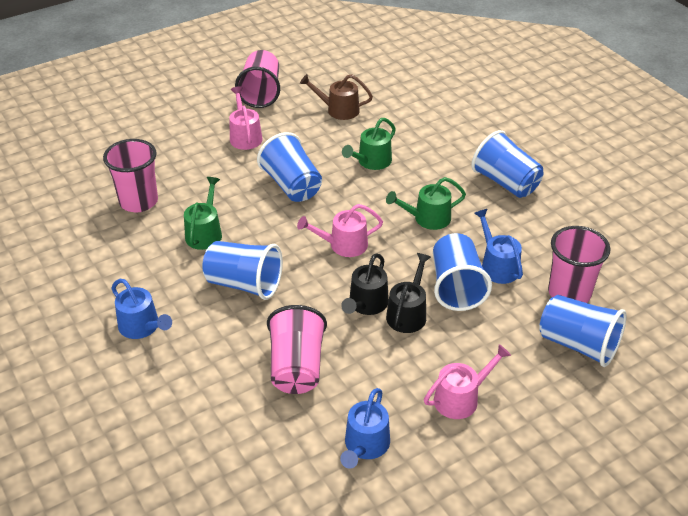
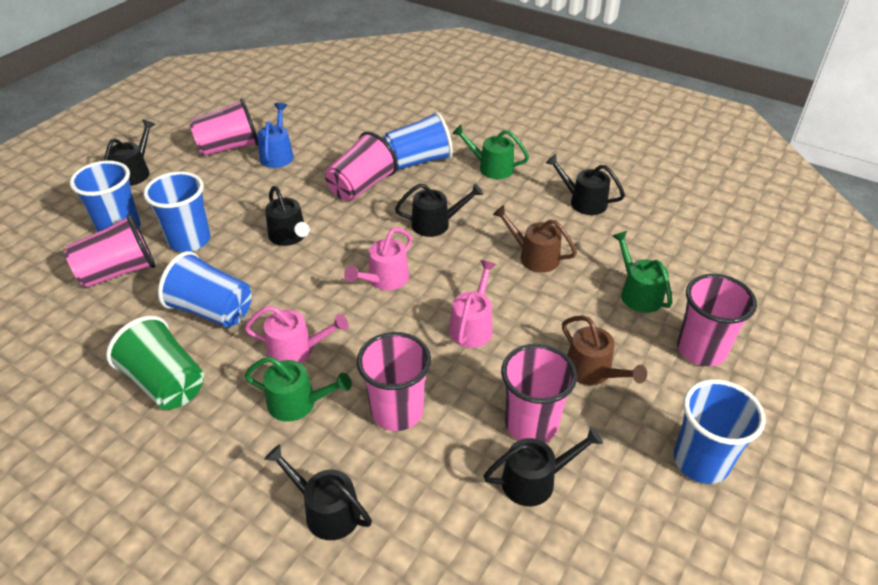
black watering can: [341,253,389,315] [386,253,431,333] = 2 -> [104,120,156,186] [265,186,310,246] [265,444,372,540] [395,183,483,237] [484,427,603,506] [546,154,625,215] = 6
blue watering can: [111,279,172,339] [340,388,390,469] [474,209,523,284] = 3 -> [257,103,294,168] = 1
brown watering can: [300,74,373,120] = 1 -> [493,205,577,272] [562,316,647,385] = 2
green cup: none = 0 -> [106,316,204,410] = 1
pink cup: [103,139,158,212] [235,50,280,108] [267,305,327,394] [548,226,611,303] = 4 -> [64,214,155,287] [189,98,258,156] [325,131,398,201] [357,332,431,431] [501,344,577,443] [677,274,757,366] = 6

